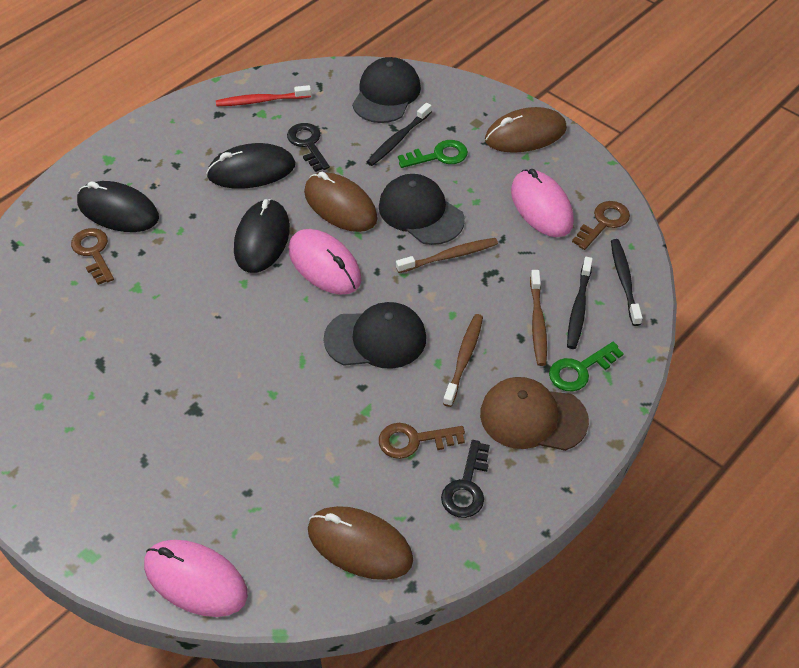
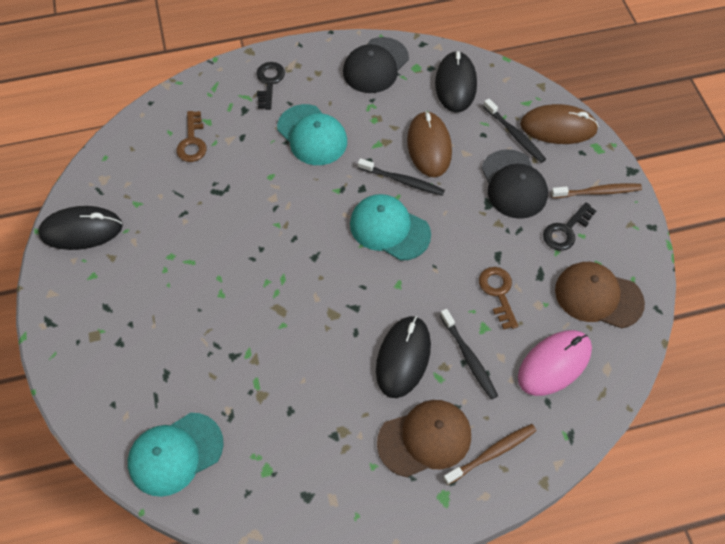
black cap: [324,302,426,369] [352,57,421,123] [379,174,465,245] = 3 -> [343,37,409,93] [481,149,548,219] = 2
brown cap: [480,377,589,451] = 1 -> [377,400,471,477] [555,262,645,328] = 2
brown key: [71,228,114,285] [379,423,465,459] [572,201,630,250] = 3 -> [176,111,207,162] [479,267,518,330] = 2
brown mouse: [304,172,378,232] [308,506,413,580] [485,107,567,153] = 3 -> [407,111,452,177] [520,104,599,144] = 2
brown toothbrush: [396,238,498,273] [443,314,483,407] [530,270,547,366] = 3 -> [443,424,537,485] [551,183,642,198] = 2
green key: [398,140,468,168] [549,342,624,392] = 2 -> none = 0
pink mouse: [144,540,248,617] [289,229,361,295] [511,169,574,237] = 3 -> [518,330,592,396] = 1
red toothbrush: [216,85,311,106] = 1 -> none = 0
turquoise cap: none = 0 -> [128,413,224,497] [277,104,347,165] [350,194,431,261] = 3

